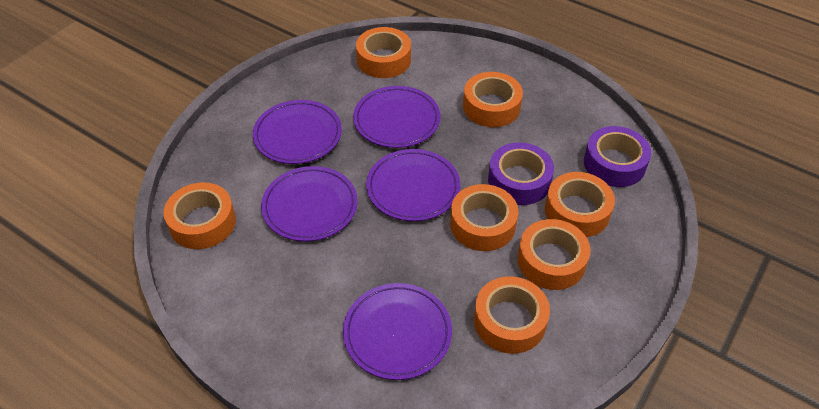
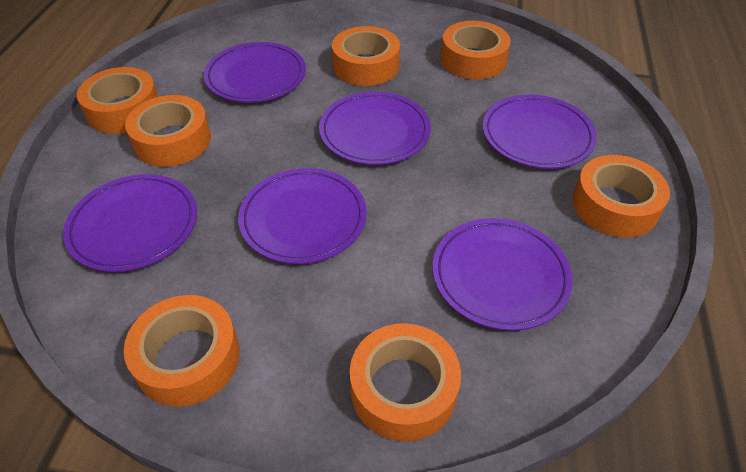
purple plate: [253,100,342,164] [261,166,358,241] [343,283,452,380] [353,86,440,148] [366,149,460,221] = 5 -> [63,174,197,272] [204,42,306,103] [238,168,367,264] [319,92,431,165] [433,218,573,331] [483,95,597,169] = 6
purple tape: [488,142,554,205] [584,126,651,187] = 2 -> none = 0

